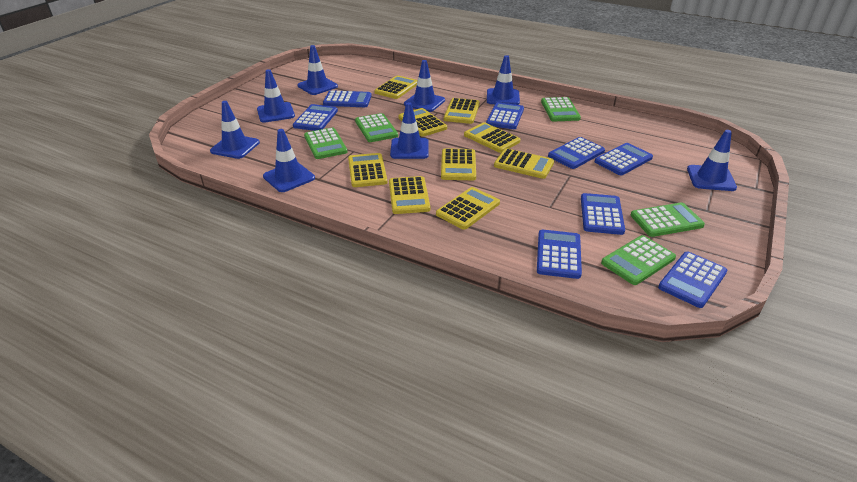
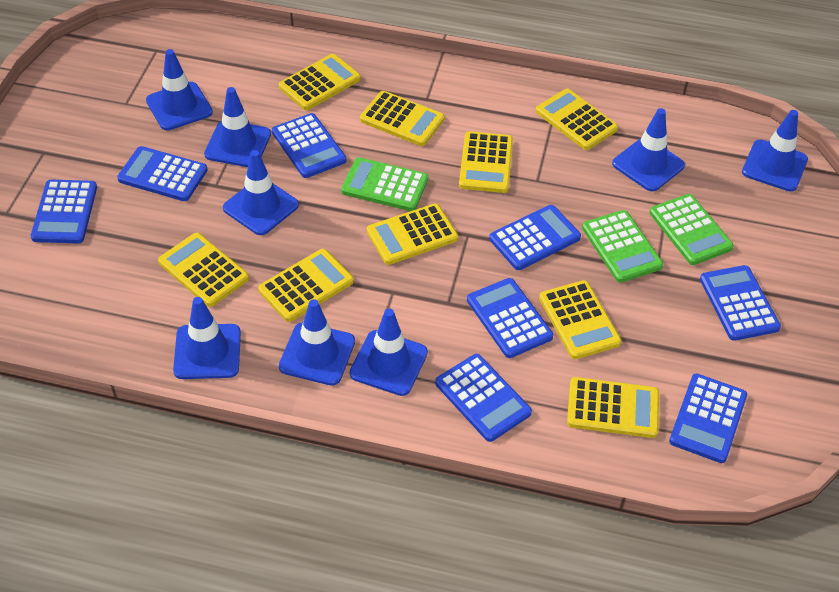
green calculator: [304,127,347,159] [355,113,398,142] [541,97,581,121] [601,235,676,285] [630,202,705,237] = 5 -> [341,157,428,211] [582,210,663,283] [649,194,734,265] = 3

